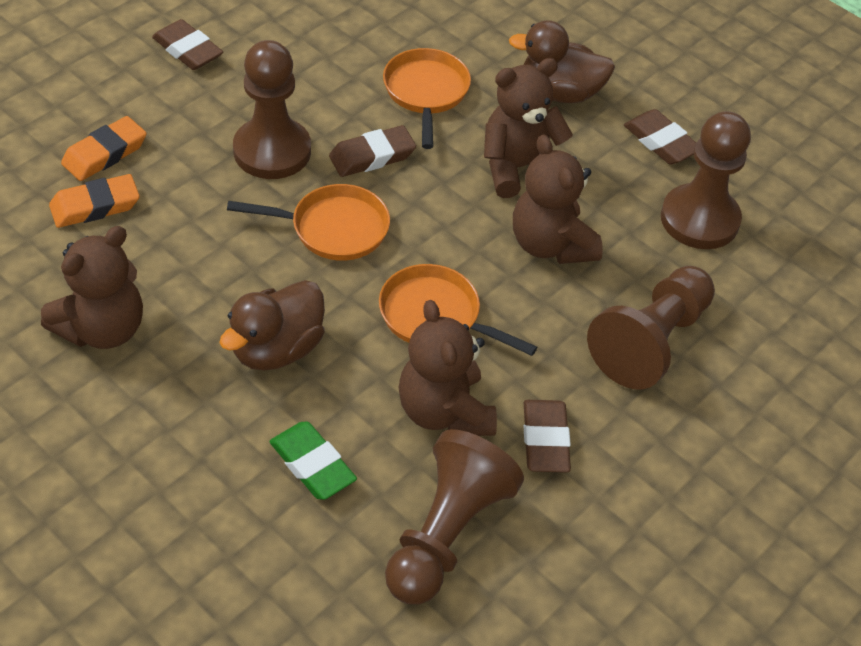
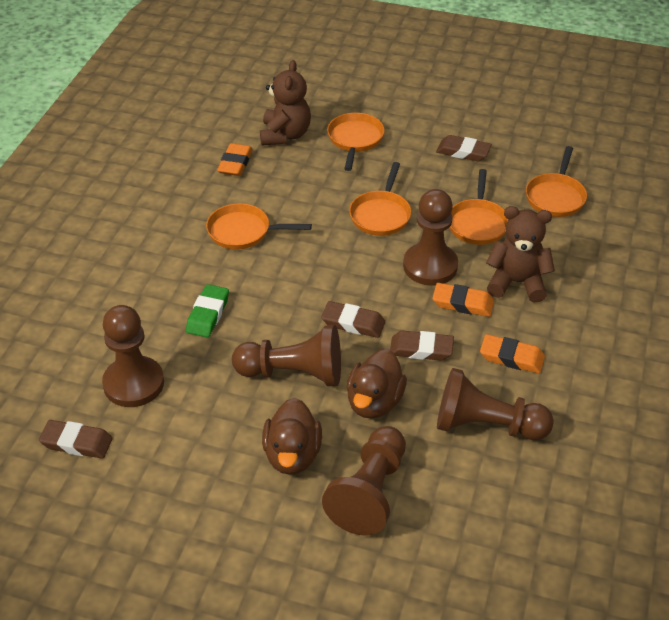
brown pawn: [233,40,311,179] [385,429,524,605] [587,266,715,389] [661,111,751,249] = 4 -> [102,305,164,407] [232,325,341,386] [322,426,406,535] [403,189,458,286] [437,368,554,440] = 5
brown teddy bear: [41,226,143,349] [398,300,497,436] [484,58,573,198] [513,134,603,264] = 4 -> [260,60,311,146] [486,206,555,302] = 2
orange eraser: [49,174,140,228] [61,116,147,181] = 2 -> [217,143,253,176] [433,283,494,317] [480,334,545,374] = 3
orange pan: [227,184,390,261] [379,264,537,356] [383,48,471,149] = 3 -> [206,203,312,250] [327,113,385,171] [349,162,411,236] [450,169,508,245] [526,146,587,217] = 5

